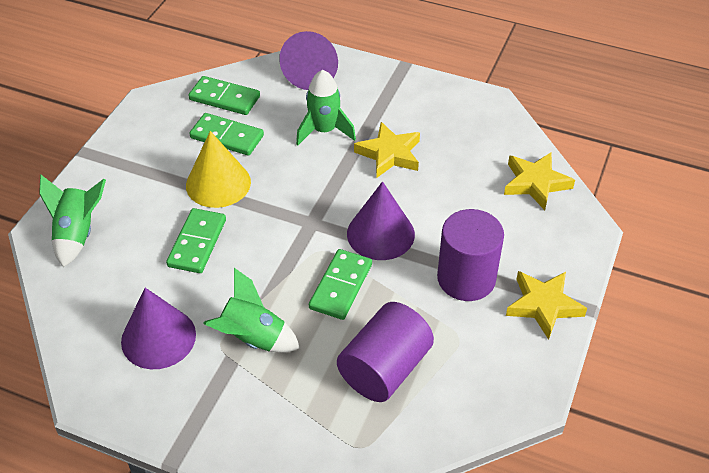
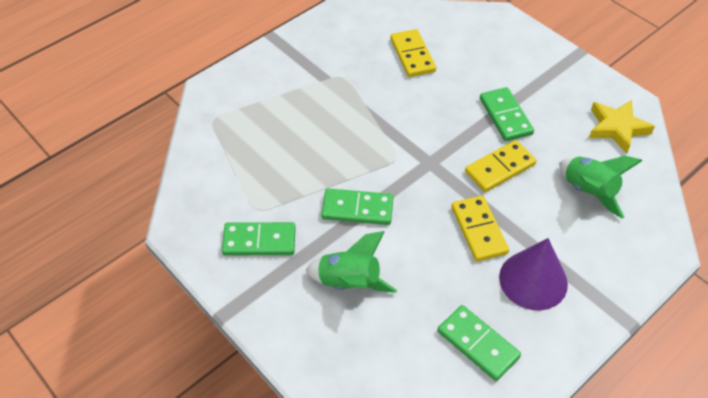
green rocket: [39,175,106,267] [203,268,300,353] [296,70,356,146] = 3 -> [306,231,397,293] [559,156,642,219] = 2
purple cone: [121,288,196,369] [279,31,338,90] [347,182,415,260] = 3 -> [499,238,568,310] = 1
purple cylinder: [337,302,434,402] [437,209,504,301] = 2 -> none = 0
yellow cone: [186,131,251,208] = 1 -> none = 0
yellow domino: none = 0 -> [390,29,436,77] [451,196,509,261] [465,140,536,192] = 3
yellow star: [354,122,420,178] [504,152,575,210] [506,271,587,340] = 3 -> [589,100,655,153] = 1

